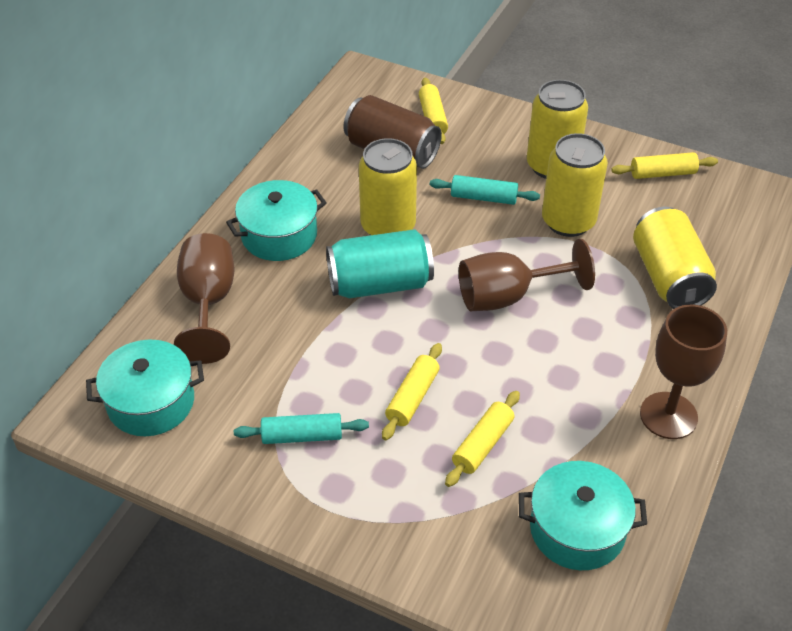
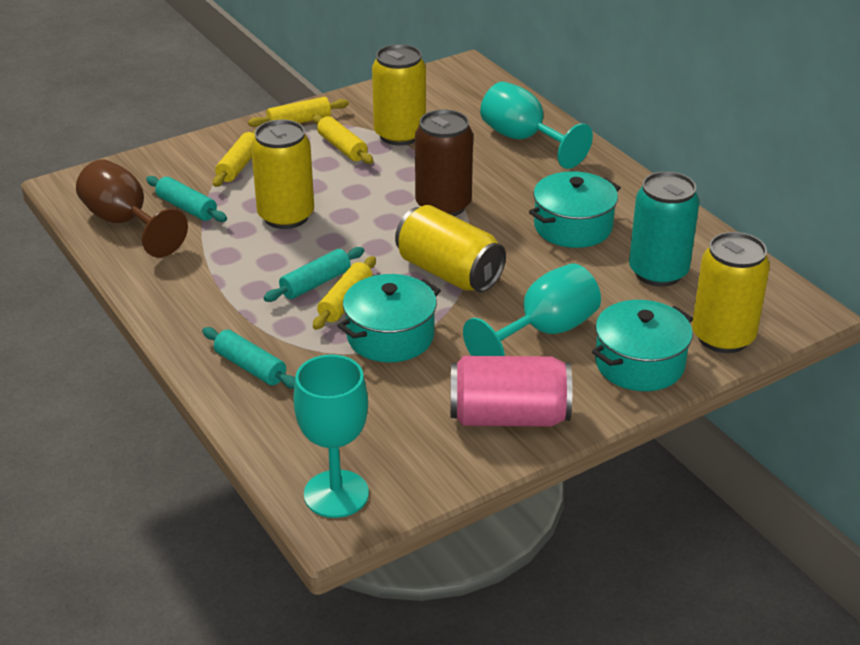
brown goblet: [174,233,234,364] [459,238,595,311] [640,305,727,439] = 3 -> [76,159,188,257] = 1
pink can: none = 0 -> [450,356,572,427] = 1
turquoise goblet: none = 0 -> [293,355,369,518] [463,263,601,356] [480,82,593,169] = 3
turquoise rolling pin: [234,413,369,444] [430,175,540,205] = 2 -> [146,176,227,222] [202,327,295,389] [263,247,364,302] = 3

